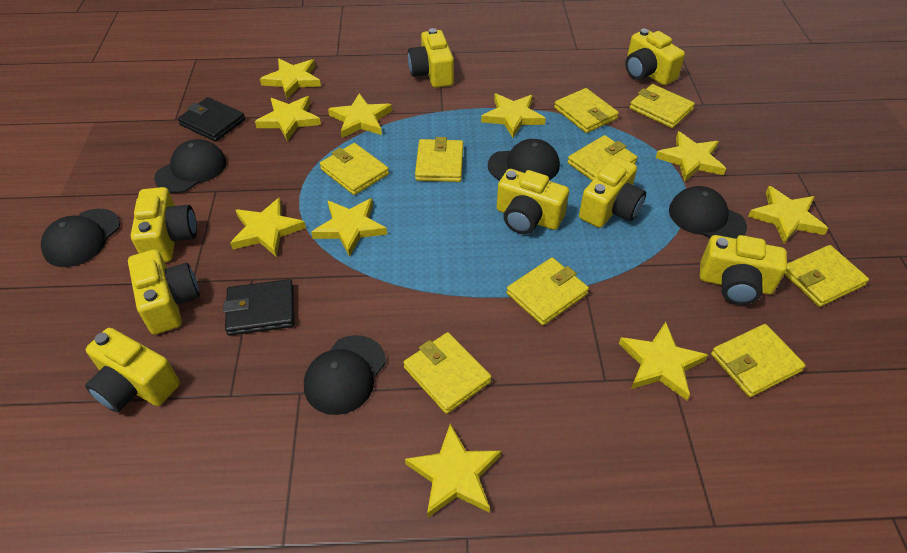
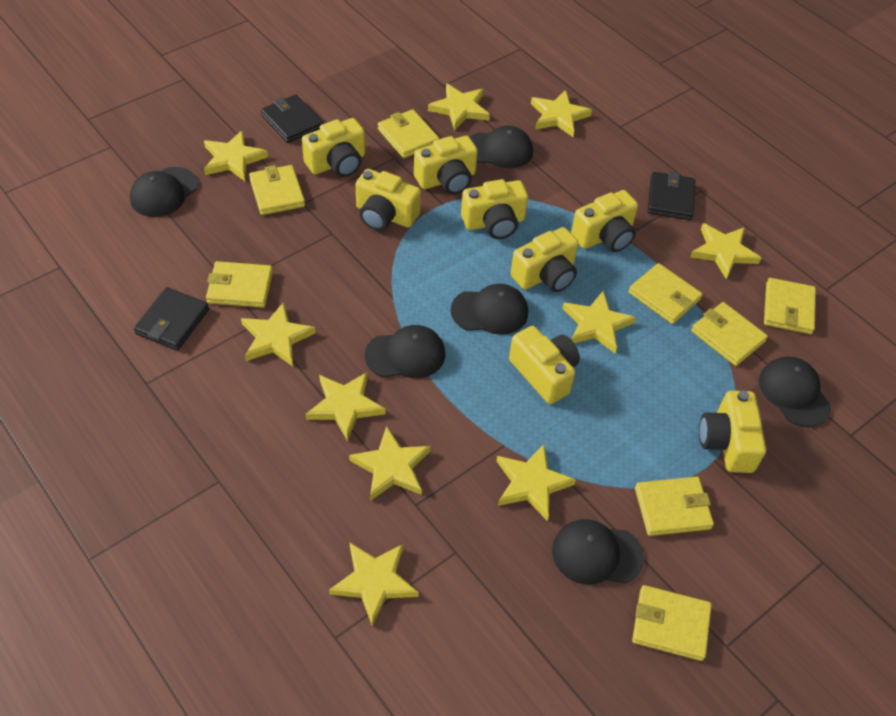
black cap: [41,209,120,267] [154,139,226,193] [304,335,386,415] [488,139,560,181] [669,186,747,239] = 5 -> [130,167,198,217] [365,325,445,378] [451,284,528,335] [470,126,533,168] [552,519,644,585] [759,357,831,427] = 6
black wallet: [178,97,245,142] [223,279,295,336] = 2 -> [134,287,209,350] [261,94,323,143] [648,172,696,220] = 3
yellow wallet: [320,143,389,195] [403,332,492,414] [415,137,463,182] [507,258,589,325] [554,88,619,133] [568,135,637,181] [630,84,695,128] [711,324,806,397] [784,245,869,307] = 9 -> [206,261,273,308] [249,165,305,215] [378,109,439,158] [628,263,703,324] [632,585,712,661] [635,477,714,536] [691,302,768,366] [764,278,816,334] = 8

